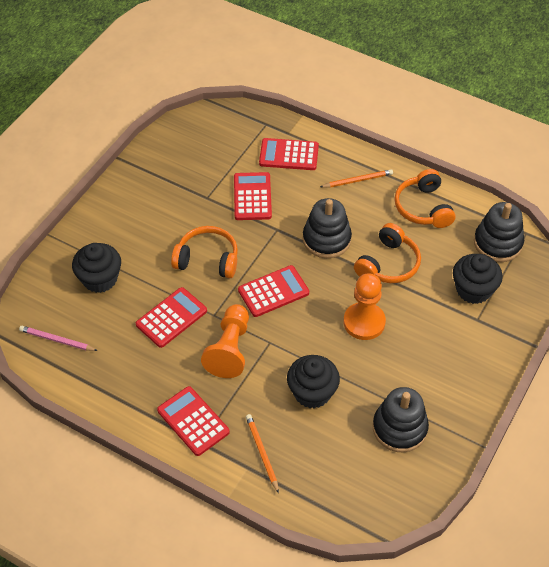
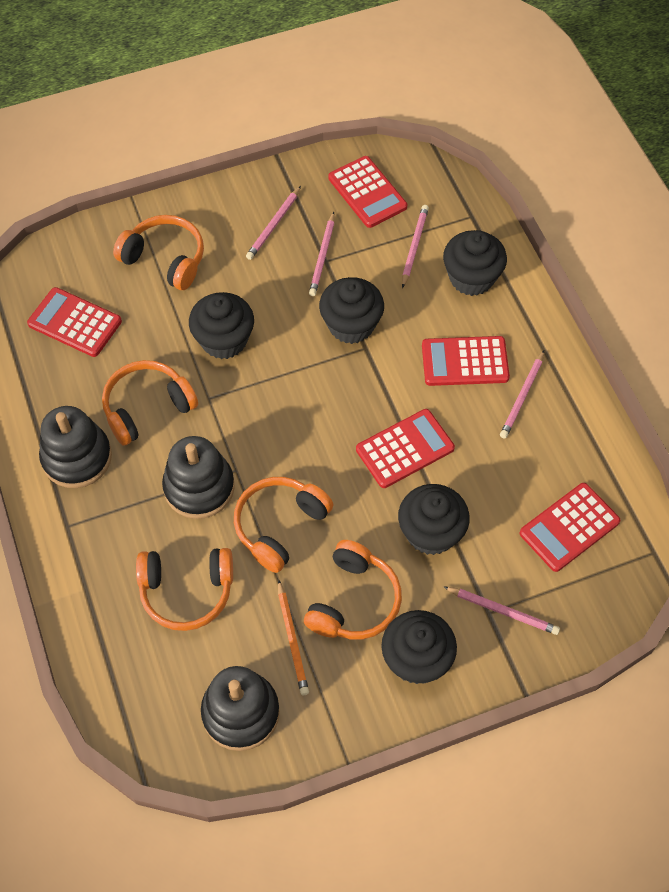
black cupcake: [72,243,121,293] [287,355,340,409] [453,254,503,304] = 3 -> [189,292,254,359] [319,277,384,344] [381,610,457,684] [398,484,470,555] [443,230,507,296] = 5
orange headphones: [171,226,238,278] [354,223,421,283] [394,169,456,228] = 3 -> [102,360,198,446] [113,215,204,290] [136,548,233,631] [234,477,333,573] [304,540,402,640] = 5
orange pawn: [201,304,249,378] [344,273,386,340] = 2 -> none = 0
orange pencil: [246,414,279,493] [320,169,393,188] = 2 -> [278,579,309,695] = 1
pink pencil: [19,326,98,351] = 1 -> [246,186,301,260] [309,212,335,296] [402,205,429,288] [443,586,560,635] [500,351,544,439] = 5

